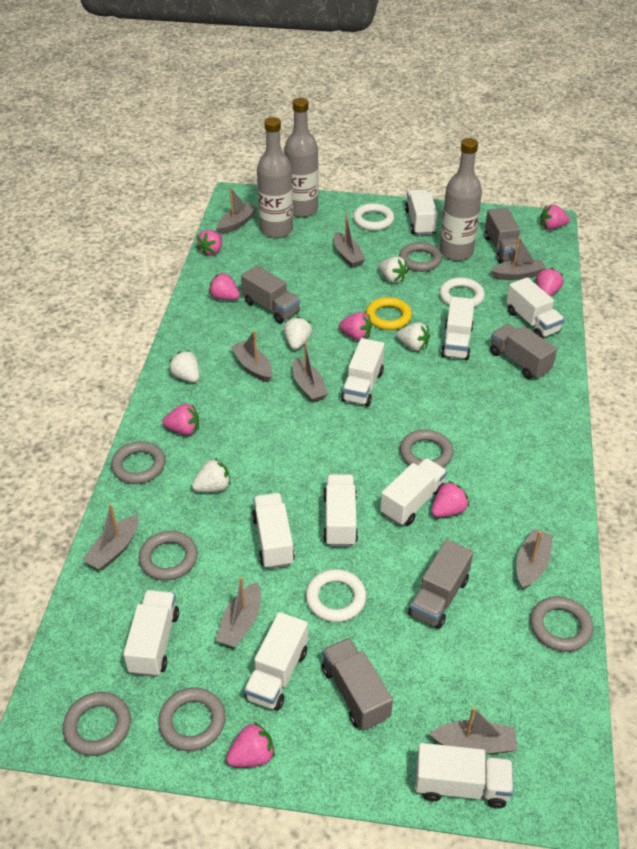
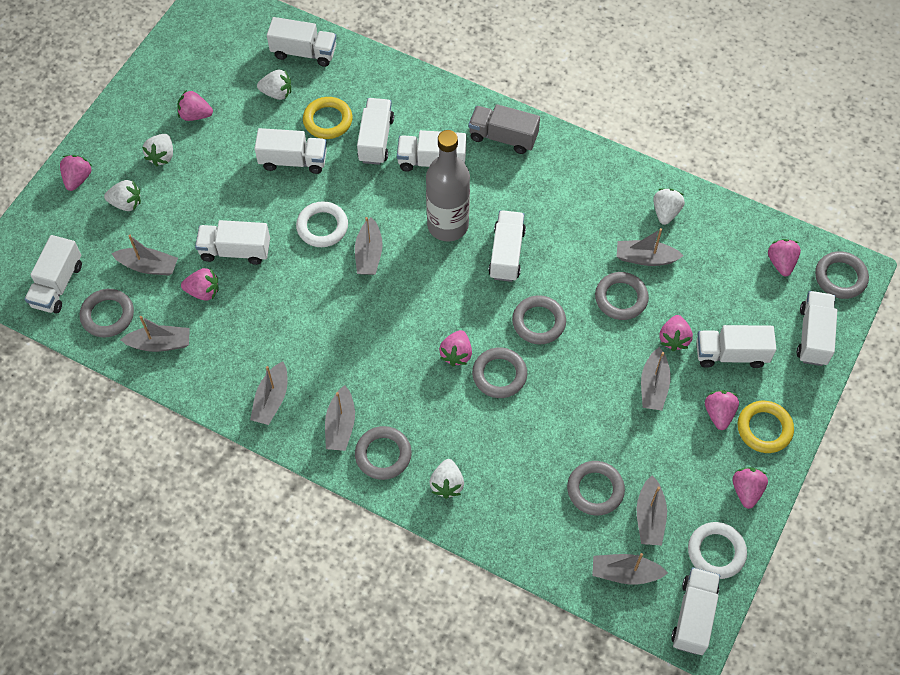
grey bottle: [257,117,293,238] [284,98,319,217] [439,138,482,261] = 3 -> [426,130,470,241] = 1
grey truck: [241,265,300,323] [322,638,393,730] [408,539,473,629] [485,207,520,263] [490,324,557,379] = 5 -> [469,104,540,154] = 1
white ring: [306,569,366,622] [353,203,394,231] [439,277,485,307] = 3 -> [296,201,348,247] [688,522,747,579] = 2
yellow ring: [366,297,412,330] = 1 -> [303,97,353,139] [737,401,794,453] = 2

